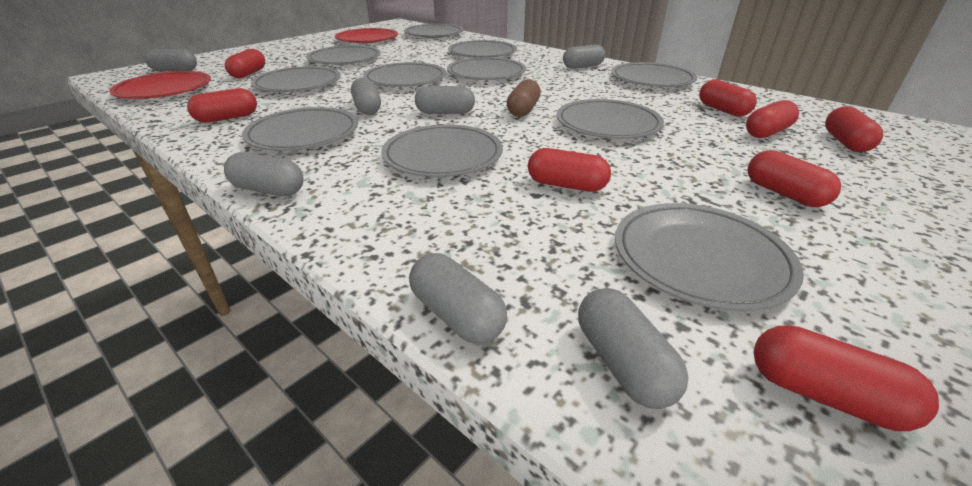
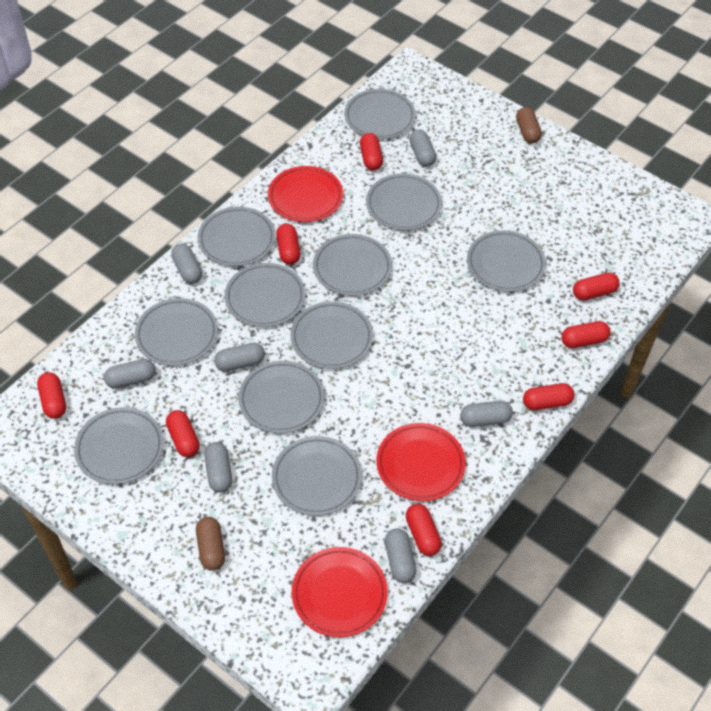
brown capsule: [507,79,541,117] = 1 -> [196,517,225,571] [516,107,542,143] = 2
red plate: [109,71,211,99] [335,28,398,44] = 2 -> [268,166,343,222] [292,547,388,637] [376,423,466,501] = 3

